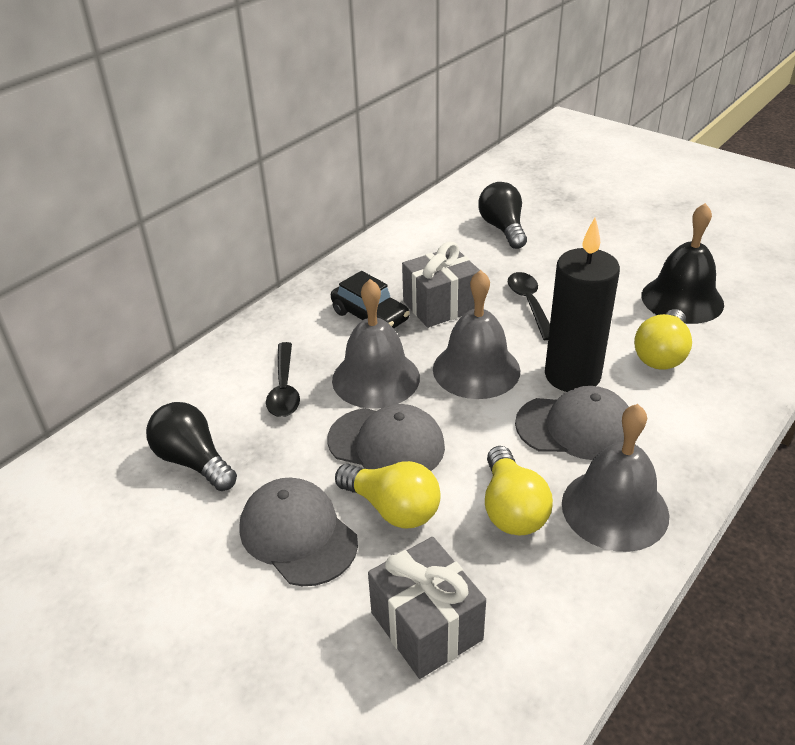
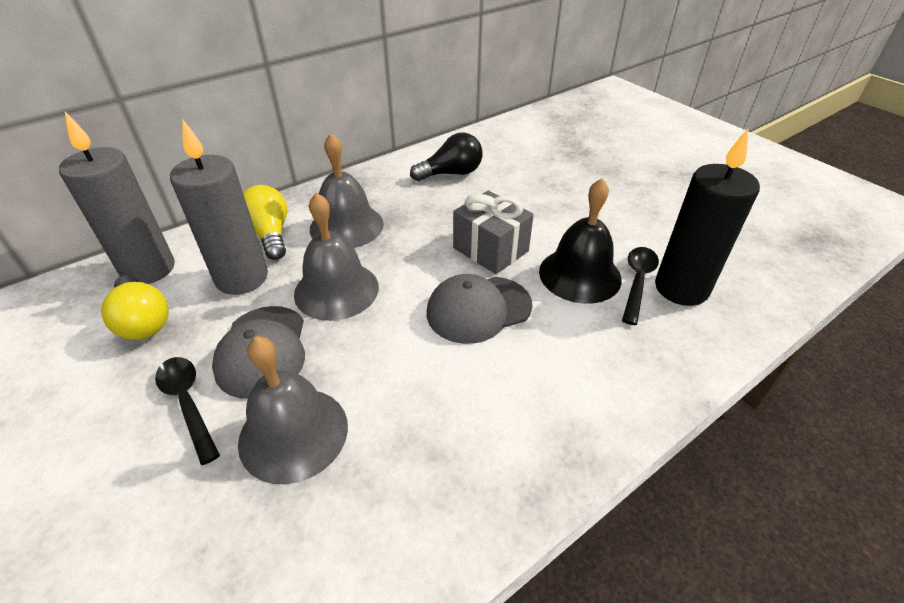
black car: [331,271,410,329] = 1 -> none = 0
black light bulb: [146,402,237,491] [478,182,527,249] = 2 -> [410,132,482,181] = 1
grey candle: none = 0 -> [59,112,175,284] [170,120,268,295] = 2
grey cap: [239,477,358,586] [327,404,445,471] [515,386,629,460] = 3 -> [212,306,305,399] [427,274,533,344] = 2
grey gift: [368,537,486,679] [402,241,480,328] = 2 -> [453,190,534,274] = 1
yellow light bulb: [335,461,441,529] [485,446,553,535] [634,309,692,370] = 3 -> [101,275,169,340] [243,185,287,260] = 2

